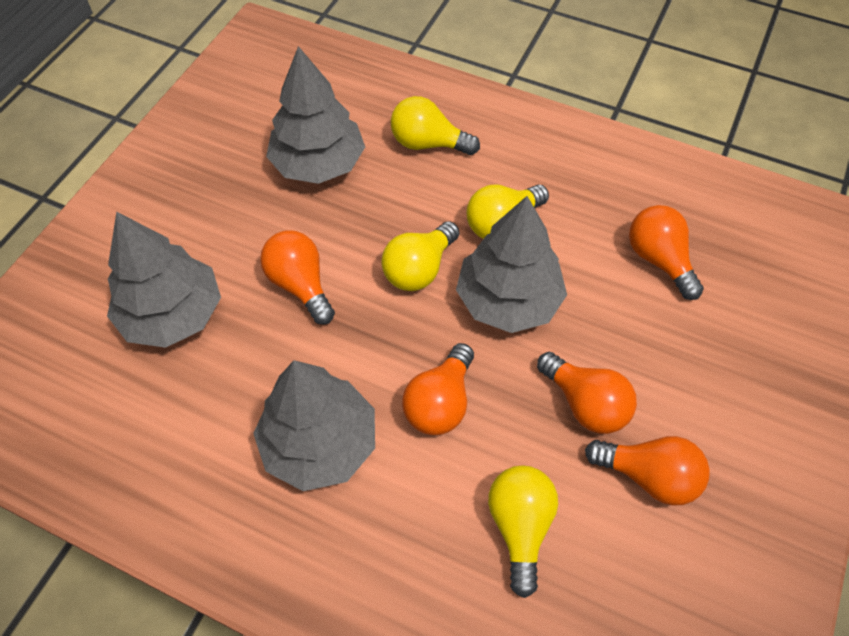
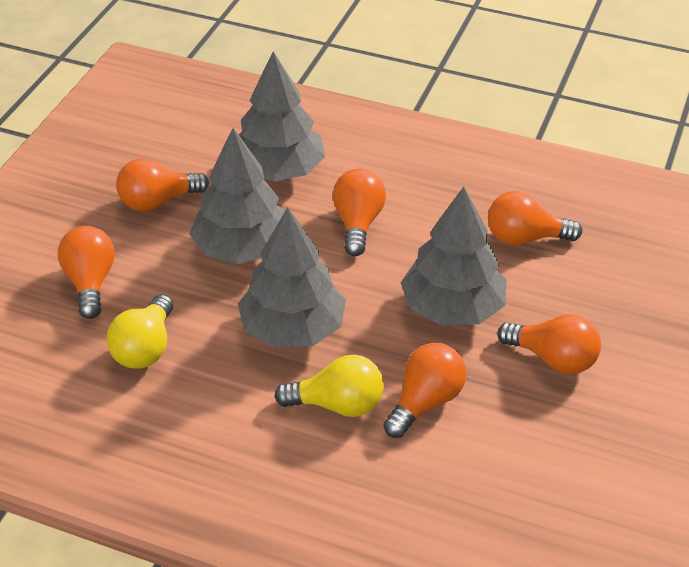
orange light bulb: [260,230,335,325] [402,343,474,435] [537,352,637,434] [585,436,710,506] [629,205,704,300] = 5 -> [58,226,115,319] [116,158,209,211] [333,169,386,256] [383,343,466,438] [488,191,582,245] [497,314,601,374] = 6
yellow light bulb: [381,221,460,291] [391,96,480,155] [467,184,549,239] [488,465,558,598] = 4 -> [106,294,173,369] [274,355,384,417] = 2

